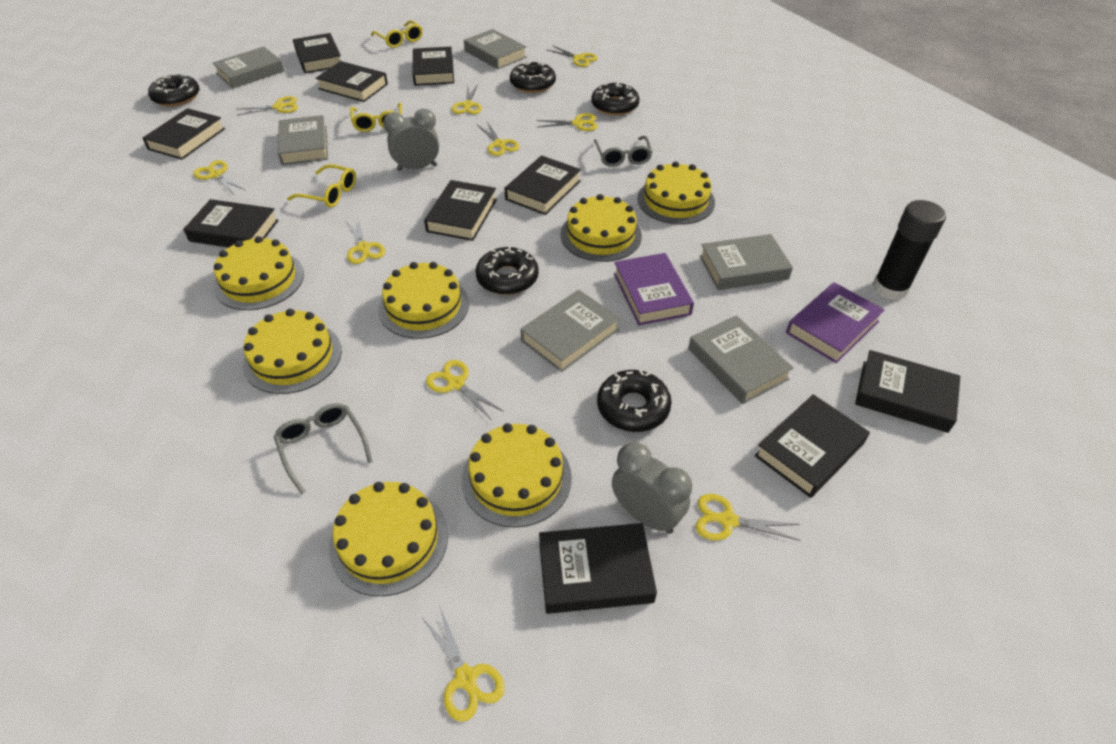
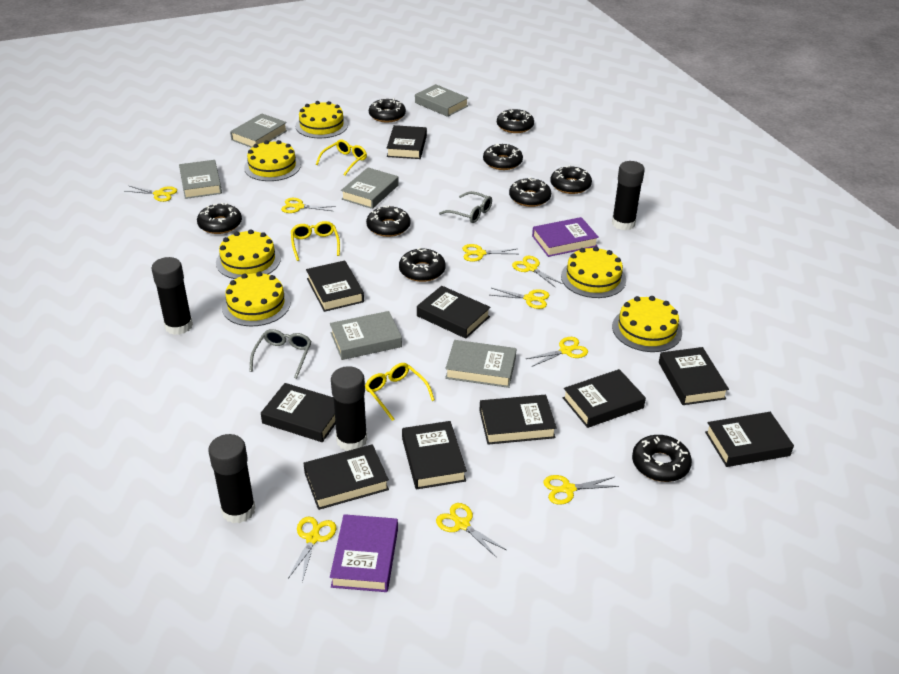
black donut: [148,73,200,106] [475,246,539,295] [510,62,556,93] [591,82,640,115] [597,370,672,432] = 5 -> [197,203,242,234] [366,205,410,237] [369,98,406,122] [399,248,446,282] [483,144,523,170] [497,109,534,133] [509,177,551,207] [550,165,592,194] [632,435,692,482] = 9
black glue stick: [873,200,946,300] = 1 -> [151,257,193,335] [208,434,256,523] [331,366,367,451] [612,161,645,230] = 4
grey clock: [383,109,439,171] [612,442,692,534] = 2 -> none = 0
yellow cake: [214,236,304,310] [243,309,342,394] [329,482,448,596] [378,262,469,339] [462,423,572,528] [560,194,642,262] [637,162,715,225] = 7 -> [216,229,281,279] [222,272,290,326] [244,140,301,181] [296,101,348,138] [561,246,626,298] [612,296,682,352] = 6
yellow scissors: [193,160,245,193] [237,96,298,116] [345,219,386,264] [422,605,505,722] [426,360,504,420] [451,84,482,114] [477,121,519,156] [536,113,598,131] [547,45,598,67] [696,494,801,541] = 10 -> [125,185,177,202] [281,198,336,213] [288,517,336,582] [436,503,506,558] [462,244,516,262] [491,288,549,309] [512,256,563,288] [526,337,588,367] [543,475,619,505] = 9

